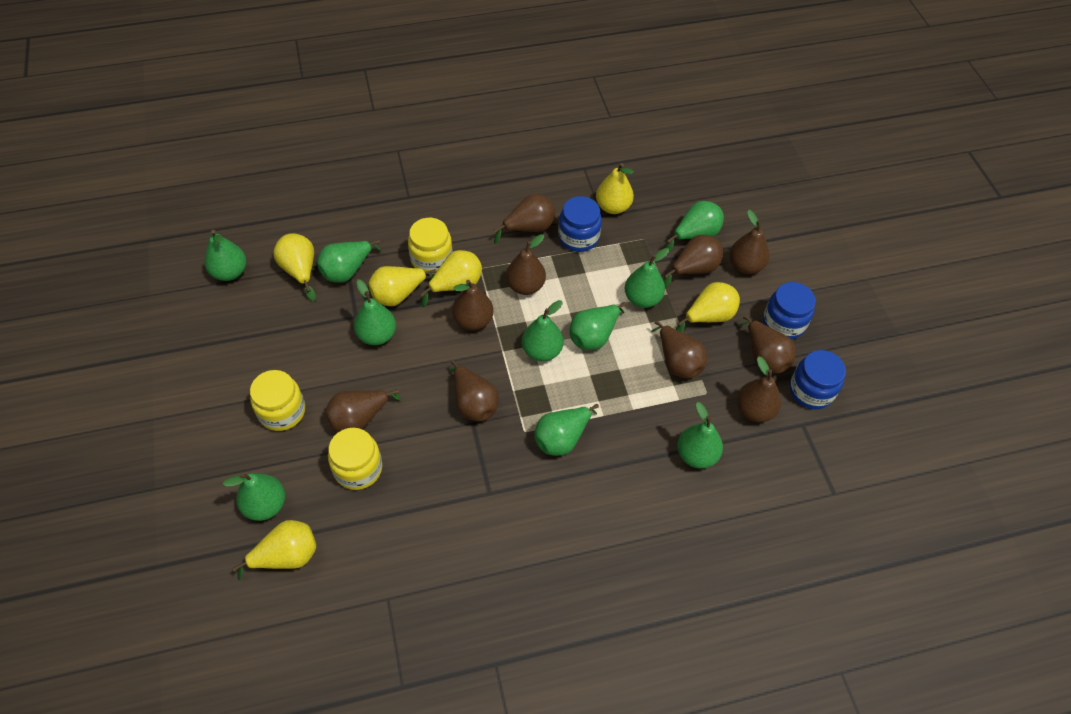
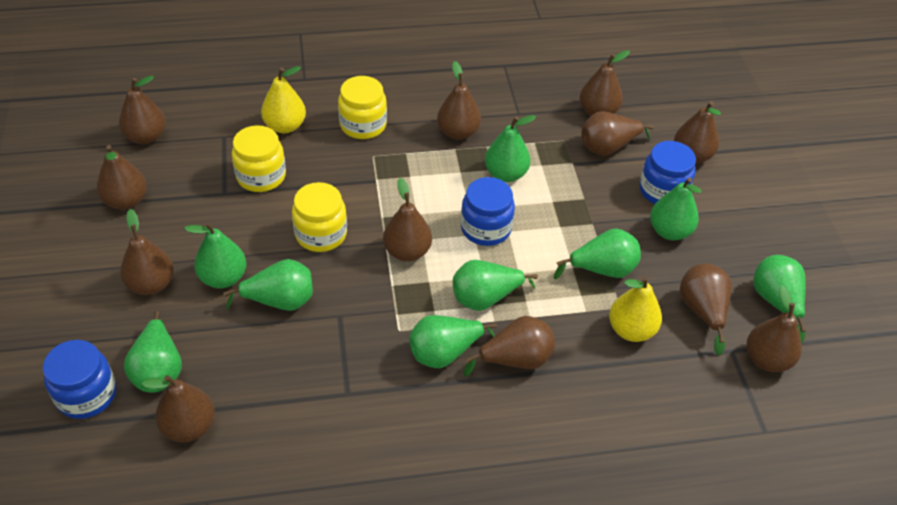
brown pear: [325,389,401,432] [449,360,499,421] [452,280,493,330] [494,194,556,244] [506,234,546,295] [651,321,707,378] [663,235,723,289] [729,210,769,274] [737,356,781,422] [738,315,796,374] = 10 -> [97,145,147,210] [119,76,166,144] [120,209,174,295] [141,375,215,442] [383,178,432,261] [437,61,481,140] [464,316,555,377] [580,50,630,116] [581,111,654,156] [674,101,721,164] [680,263,732,355] [747,286,802,372] = 12
green pear: [204,230,247,281] [223,473,285,521] [317,240,381,283] [354,279,396,345] [522,300,564,361] [534,404,599,456] [570,302,626,350] [625,248,669,308] [665,201,724,254] [677,402,723,469] = 10 -> [124,311,182,393] [184,222,246,289] [223,259,313,311] [409,315,497,368] [453,260,538,311] [485,115,536,182] [554,229,641,279] [650,177,702,240] [754,255,806,343] = 9
yellow pear: [232,520,316,580] [273,233,316,301] [368,266,436,306] [420,250,482,307] [596,163,634,214] [676,282,740,332] = 6 -> [261,66,306,133] [609,276,662,342] = 2

